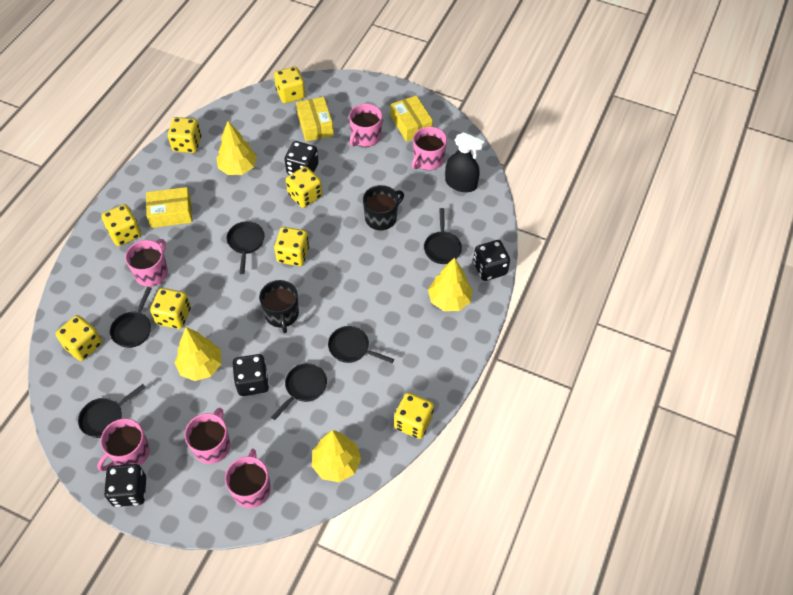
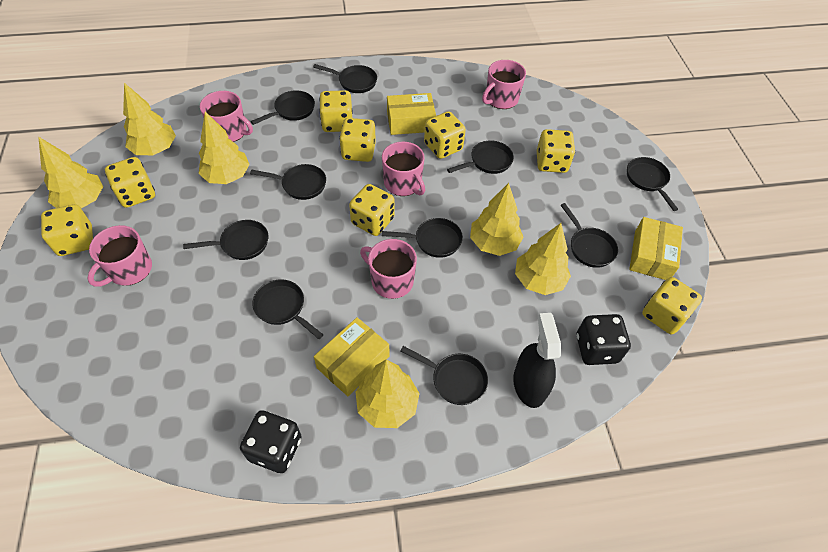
black dice: [104,464,146,507] [233,354,269,396] [284,141,319,175] [473,240,510,281] = 4 -> [240,410,302,473] [576,314,631,365] = 2
black mug: [259,280,299,333] [363,185,404,230] = 2 -> none = 0
black pan: [78,384,146,438] [110,287,152,348] [227,221,264,274] [271,363,327,420] [328,326,394,363] [424,208,462,264] = 6 -> [183,220,268,260] [250,164,326,200] [251,90,315,125] [252,279,323,339] [313,64,377,93] [382,218,463,258] [401,346,488,405] [447,140,514,174] [561,203,618,268] [627,157,678,211] = 10
pink mug: [97,418,150,471] [125,239,168,287] [185,408,231,464] [225,449,271,508] [349,104,382,147] [412,127,447,170] = 6 -> [87,225,152,287] [200,91,253,142] [360,239,417,299] [382,142,425,196] [482,60,526,109] = 5
yellow tree: [175,327,221,381] [217,121,257,175] [312,430,361,482] [428,257,473,311] = 4 -> [38,137,103,208] [123,83,176,155] [198,111,250,184] [356,359,420,428] [470,183,523,256] [515,223,571,295] = 6

